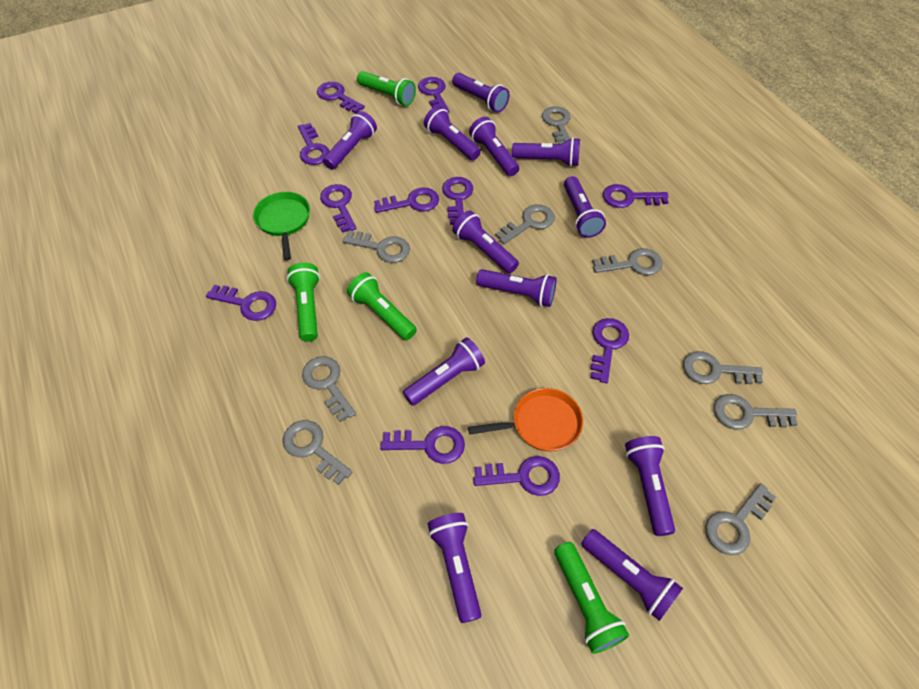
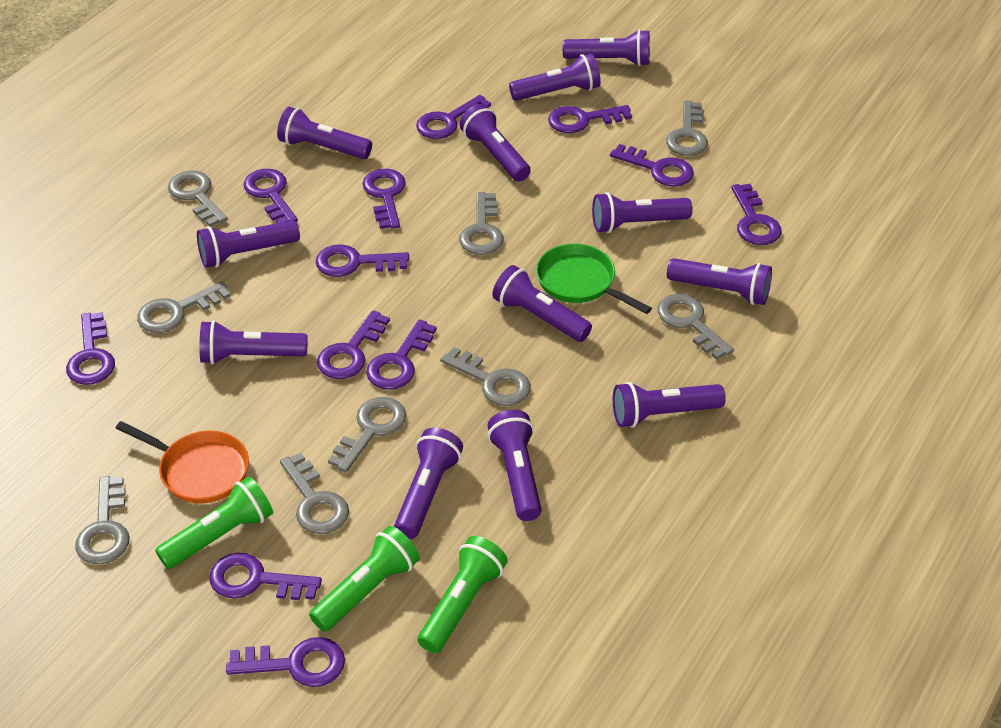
green flashlight: [287,262,320,342] [347,272,417,340] [357,71,416,106] [554,542,629,654] = 4 -> [155,476,273,569] [309,526,420,632] [418,536,508,653] = 3
purple key: [206,285,276,321] [298,123,329,165] [317,82,365,113] [320,184,357,233] [374,188,439,213] [380,426,465,464] [418,77,449,113] [442,177,474,225] [473,456,560,496] [590,318,629,383] [603,184,669,208] = 11 -> [66,312,115,385] [209,553,322,600] [226,637,345,687] [243,169,298,223] [315,244,409,277] [317,310,390,379] [362,169,406,229] [366,319,437,390] [416,95,491,139] [548,105,632,133] [610,144,694,187] [731,184,781,245] = 12

